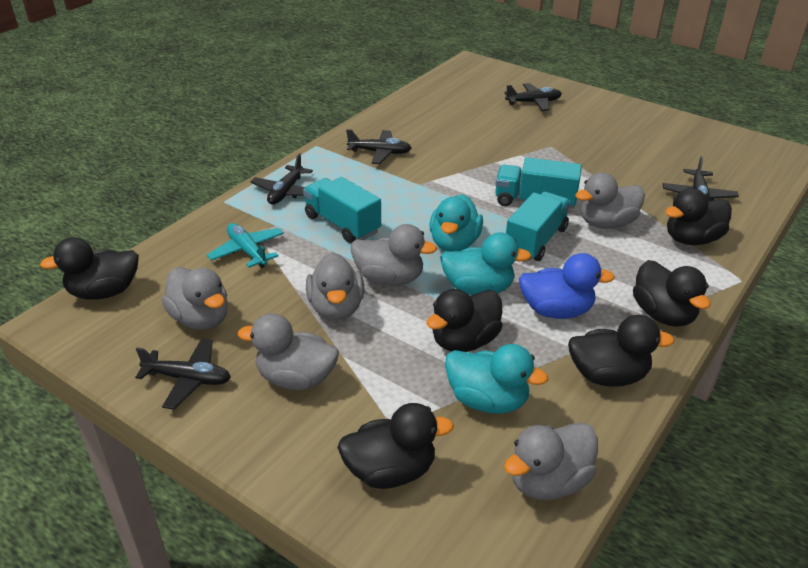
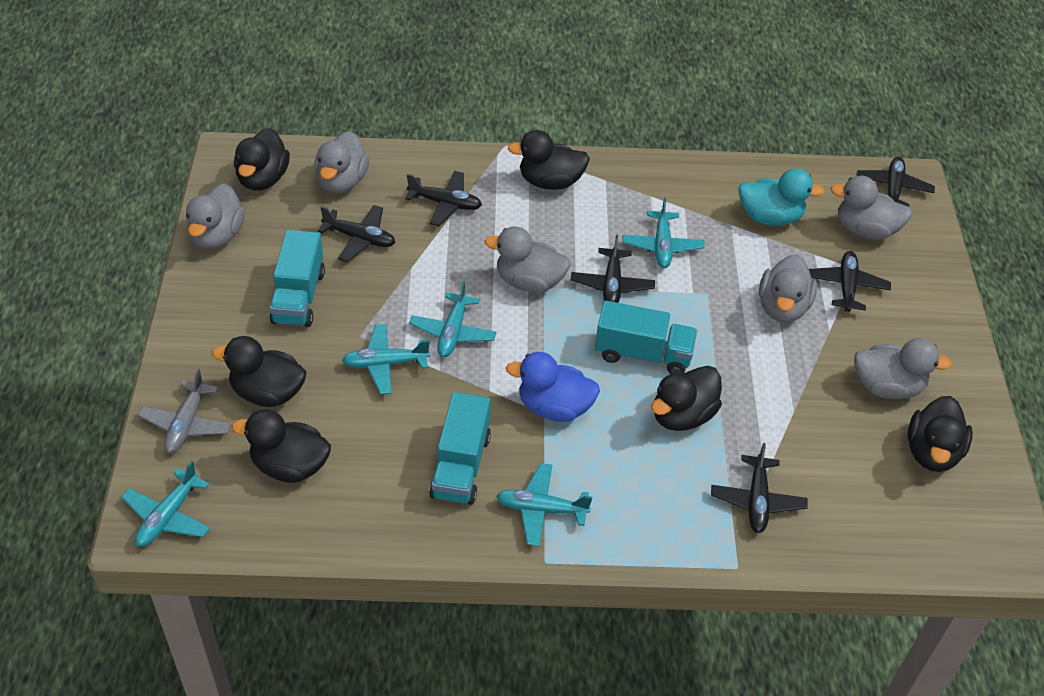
black plane: [135,339,231,410] [251,153,313,204] [346,129,412,164] [505,83,562,111] [663,156,739,201] = 5 -> [318,205,396,262] [405,171,482,226] [571,235,655,303] [711,443,807,533] [809,251,891,312] [856,157,935,207] = 6
grey plane: none = 0 -> [138,369,232,453] = 1
turquoise duck: [429,194,483,252] [440,232,531,295] [445,344,548,414] = 3 -> [738,169,825,226] = 1
turquoise plane: [207,223,284,268] = 1 -> [121,461,210,547] [342,324,430,394] [409,281,496,357] [496,463,592,546] [623,197,704,268] = 5

